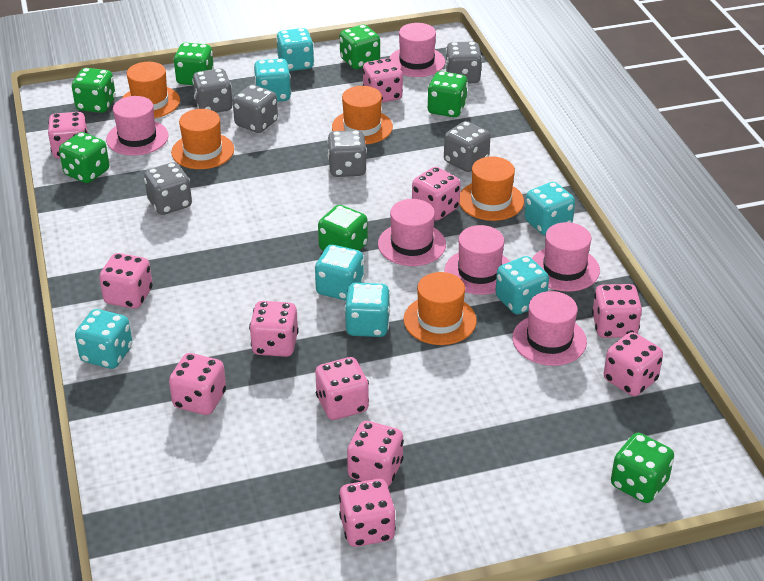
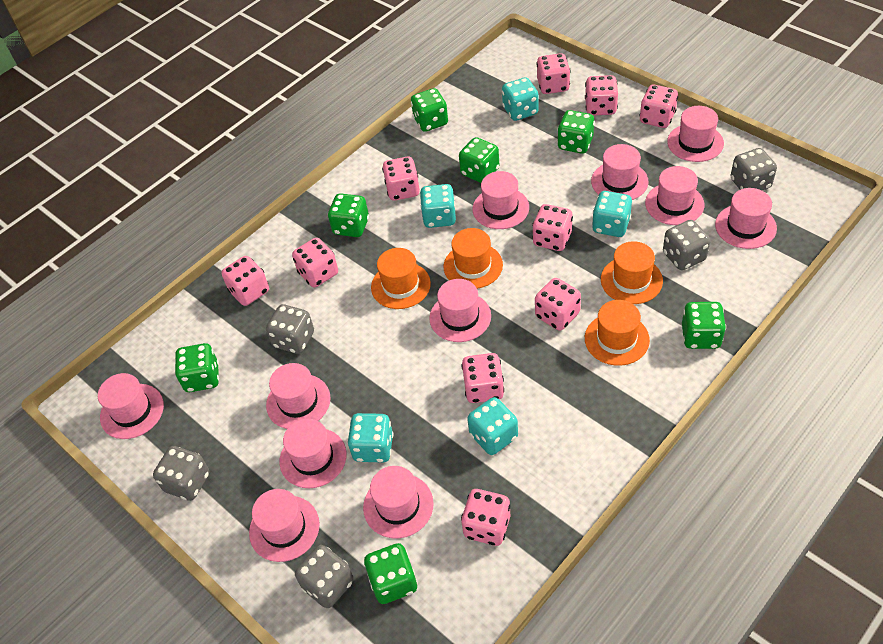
grey dice: [144,162,192,215] [192,68,233,113] [233,85,278,133] [327,130,367,177] [444,121,491,172] [445,41,482,83] = 6 -> [153,446,209,501] [266,304,314,354] [295,545,354,608] [663,220,710,270] [730,148,777,191] = 5
orange hat: [122,62,180,118] [171,109,234,169] [332,86,393,145] [403,272,477,345] [459,157,524,221] = 5 -> [371,248,431,309] [443,228,503,289] [585,300,650,366] [601,241,663,304] = 4
pink dice: [48,112,89,159] [99,253,152,309] [169,353,226,415] [249,301,299,357] [315,357,369,420] [339,479,396,547] [347,421,404,486] [363,58,403,103] [412,167,461,221] [592,284,642,338] [604,332,663,396] = 11 -> [221,256,269,306] [292,238,338,287] [382,157,420,201] [461,353,504,403] [461,489,510,546] [532,204,573,251] [535,278,581,331] [536,53,570,94] [585,75,618,115] [639,85,678,128] = 10
pink hat: [106,96,169,156] [378,199,446,266] [389,23,445,77] [445,225,510,295] [512,291,587,366] [532,222,600,292] = 6 -> [98,373,164,439] [249,489,320,562] [266,363,331,429] [279,419,347,488] [363,466,434,538] [429,279,491,342] [472,171,529,229] [591,144,649,200] [645,166,704,225] [667,106,724,162] [715,188,777,249] = 11
turquoise dice: [75,309,132,369] [254,59,291,102] [276,28,314,71] [315,245,364,301] [345,283,390,337] [495,256,549,315] [524,182,575,236] = 7 -> [348,413,393,462] [420,184,456,228] [467,397,518,455] [502,77,539,121] [592,191,632,237] = 5

